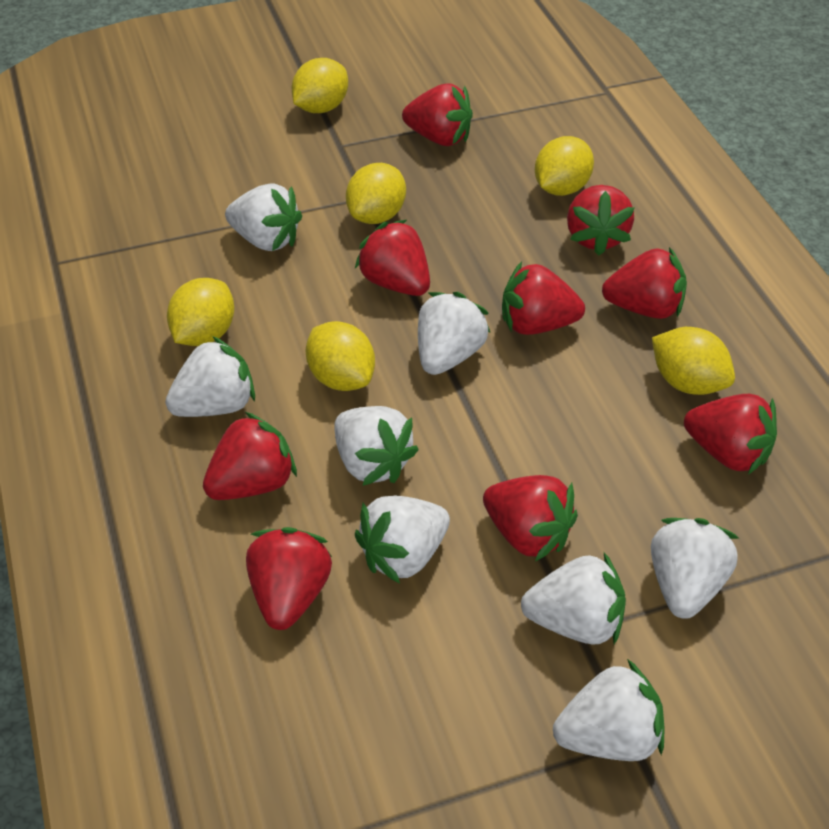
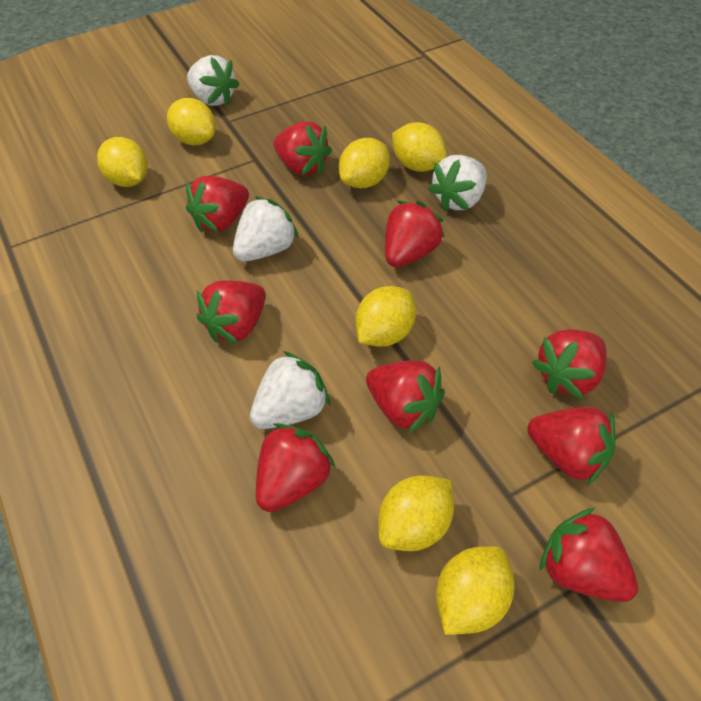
white strawberry: [165,336,255,417] [225,183,302,251] [334,406,419,486] [355,496,450,584] [418,292,490,375] [521,553,626,645] [553,659,665,761] [651,518,739,619] = 8 -> [187,55,239,106] [233,196,299,262] [250,351,330,429] [428,155,487,211] = 4
yellow lemon: [167,278,234,346] [292,58,348,113] [306,321,375,391] [346,163,406,224] [535,136,594,196] [652,327,735,395] = 6 -> [97,137,148,187] [167,98,216,145] [339,138,390,189] [355,286,416,347] [378,475,454,551] [392,122,447,172] [436,546,515,635] = 7

